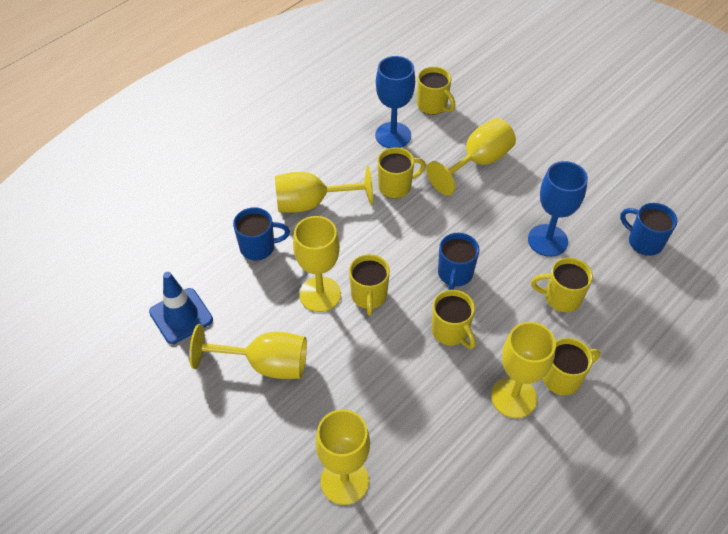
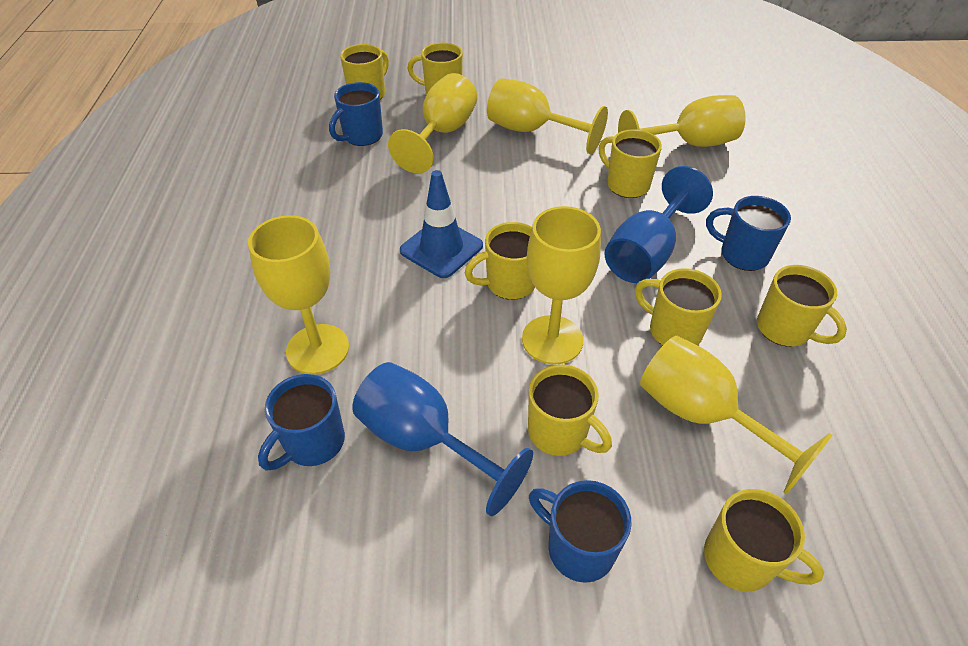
blue mug: [233,207,290,260] [438,233,479,290] [620,203,677,256] = 3 -> [258,374,345,471] [329,82,383,146] [529,480,631,583] [706,196,791,271] = 4
yellow mug: [349,254,390,316] [378,147,426,198] [417,67,456,115] [432,290,476,349] [531,258,593,312] [543,338,600,395] = 6 -> [340,44,389,99] [408,42,463,95] [465,222,535,300] [528,364,612,456] [599,129,662,198] [635,268,722,346] [704,489,824,592] [757,265,847,347] = 8

